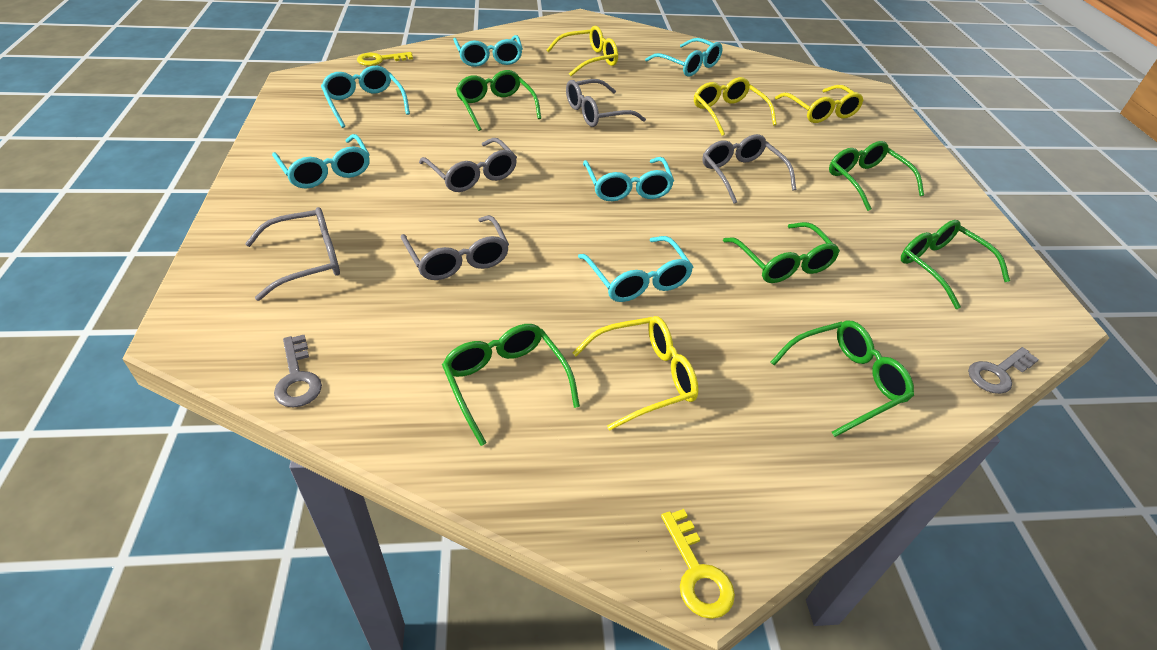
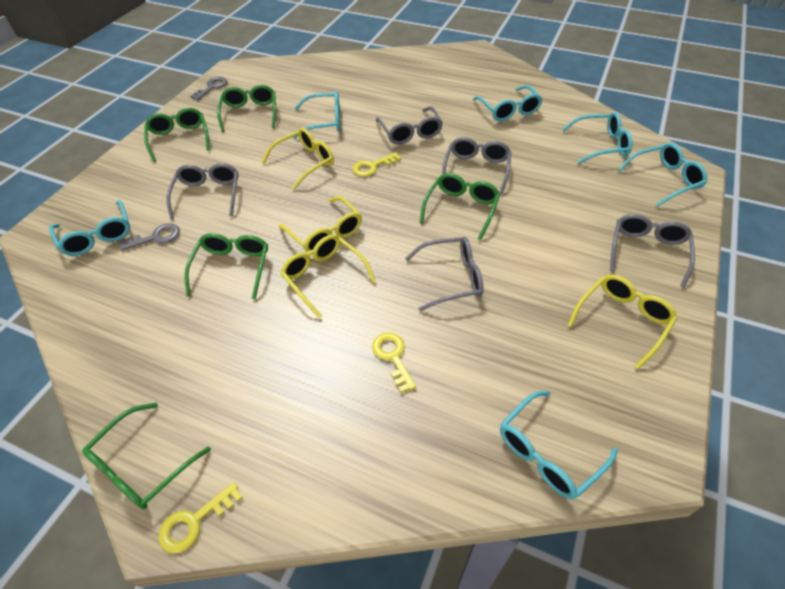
green glasses: [442,324,580,446] [456,70,541,131] [723,222,840,283] [771,321,914,437] [829,141,924,211] [901,220,1010,309] = 6 -> [82,402,211,509] [144,108,210,162] [184,233,268,300] [217,85,276,132] [420,173,500,240] = 5
yellow key: [357,52,413,66] [661,509,735,619] = 2 -> [158,482,243,554] [353,152,401,177] [372,333,416,393] = 3

